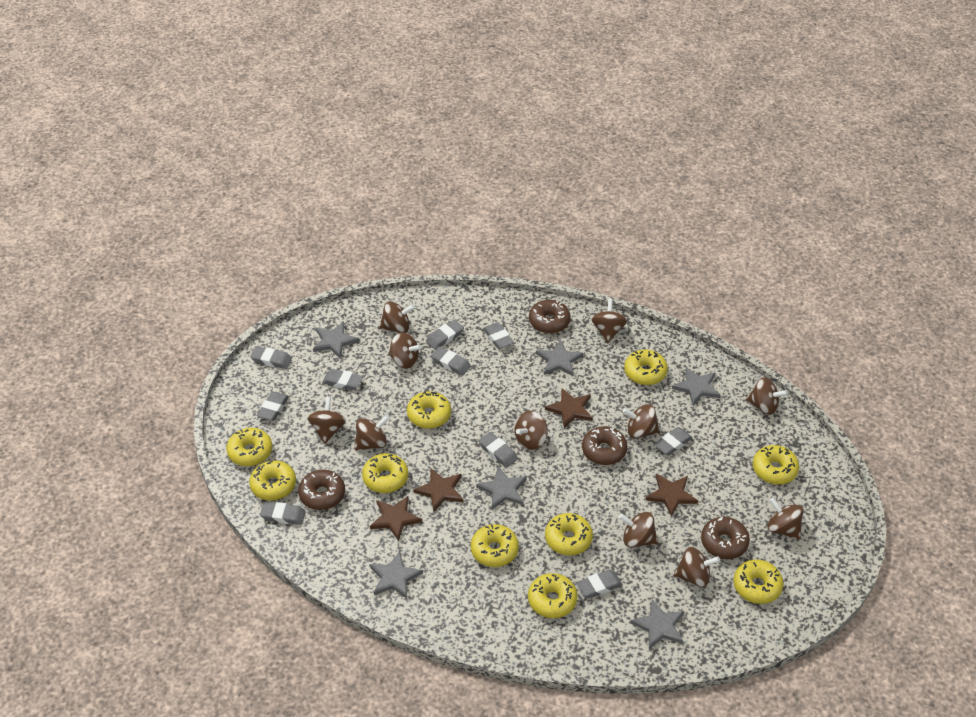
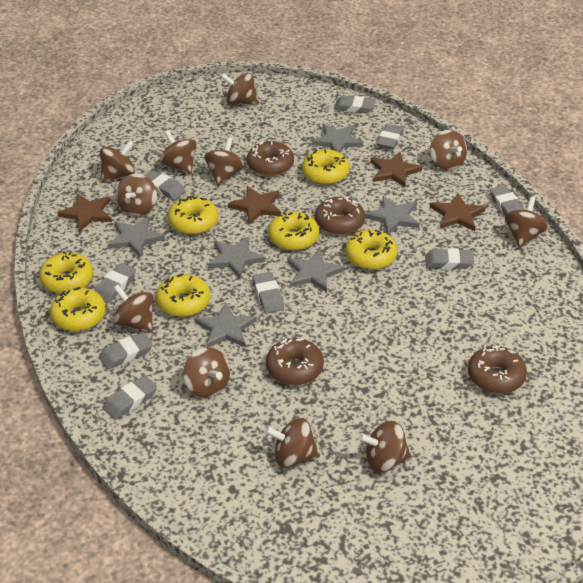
grey eraser: [250,346,292,369] [257,392,289,421] [260,502,306,525] [322,369,363,391] [426,320,464,350] [431,347,471,376] [479,432,518,468] [483,322,514,349] [576,570,623,598] [654,427,692,456] = 10 -> [94,263,136,304] [99,332,153,370] [103,375,157,419] [144,170,185,200] [252,272,284,314] [334,95,376,113] [376,124,404,149] [425,248,474,269] [490,185,525,215] = 9
yellow donut: [226,428,272,466] [249,460,296,501] [362,453,408,493] [407,391,451,429] [471,524,519,567] [528,573,578,618] [545,513,593,555] [624,350,668,385] [733,559,783,604] [753,445,799,485] = 10 -> [39,251,93,294] [50,287,106,331] [156,273,210,317] [168,196,218,235] [268,212,319,251] [302,149,350,185] [345,230,397,270] = 7

